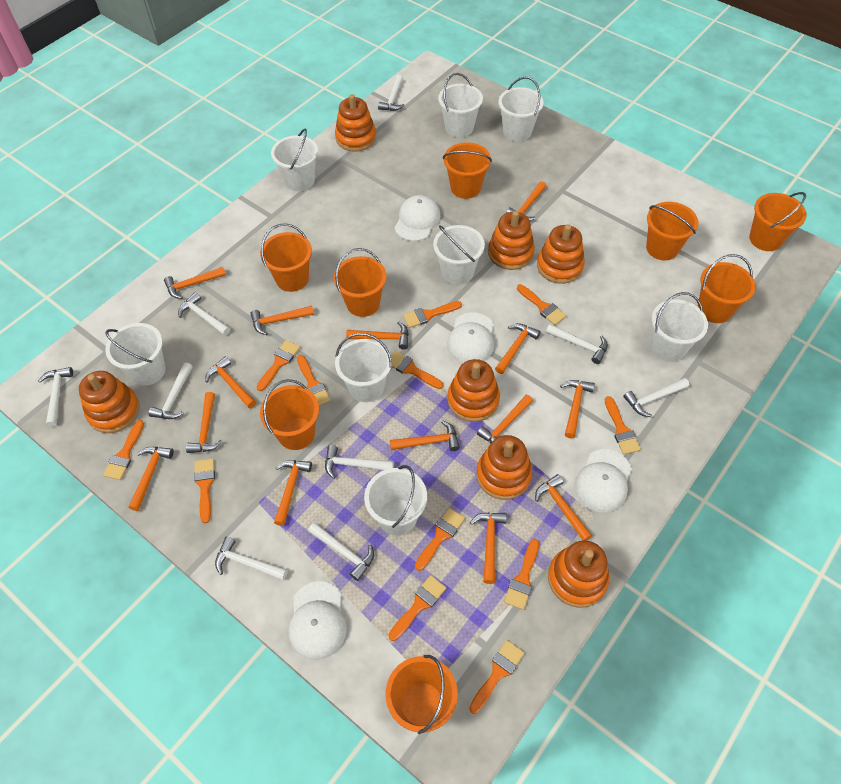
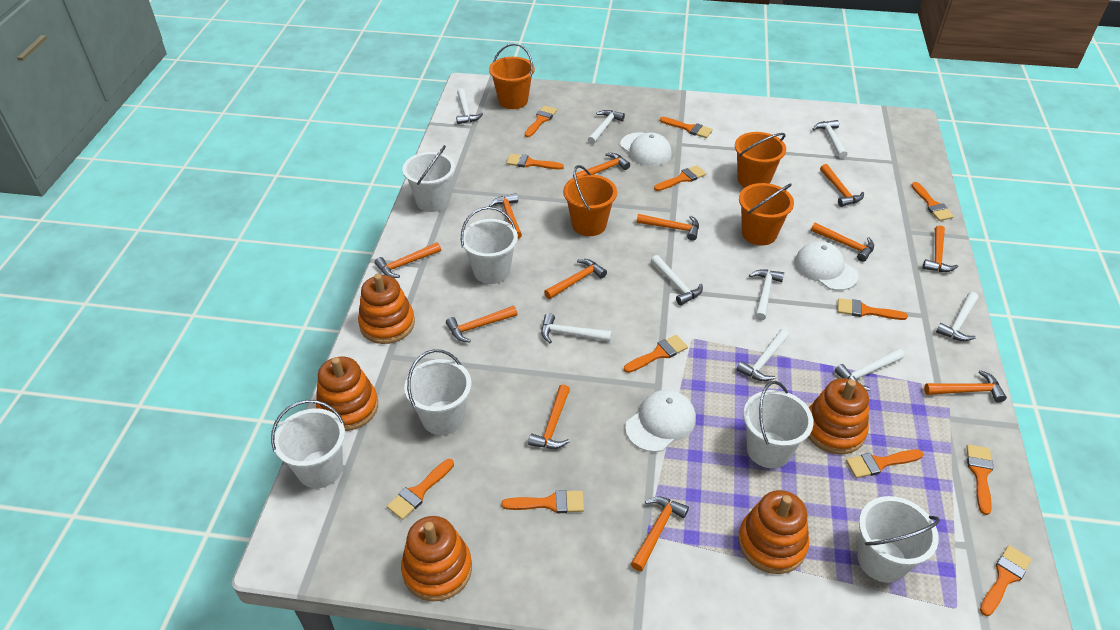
orange bucket: [260,223,312,292] [260,379,319,450] [334,248,387,317] [386,655,458,734] [443,142,492,199] [646,202,699,260] [698,254,756,323] [749,192,807,251] = 8 -> [489,43,535,109] [563,165,617,236] [735,132,786,187] [739,183,794,246] = 4
orange hammer: [128,447,174,511] [164,267,226,299] [186,392,222,453] [205,356,256,408] [250,305,314,335] [274,460,312,526] [346,321,409,350] [390,420,460,451] [470,513,507,584] [477,395,533,443] [495,323,541,374] [506,181,546,221] [535,474,592,541] [560,380,595,438] = 14 -> [375,242,441,278] [446,305,517,343] [489,193,522,239] [528,384,570,449] [544,259,607,299] [573,153,630,178] [631,496,689,571] [637,214,699,241] [811,223,874,262] [820,164,864,207] [923,225,958,272] [924,370,1007,403] = 12
orange stacking toy: [79,371,140,433] [335,94,376,152] [448,359,500,422] [476,435,532,500] [488,211,535,270] [537,224,585,284] [548,540,609,608] = 7 -> [316,356,378,431] [358,274,415,344] [401,516,472,601] [738,490,809,574] [808,378,869,454] = 5
white bucket: [105,323,166,386] [271,128,318,191] [335,333,392,402] [364,465,427,535] [433,225,485,285] [438,73,483,137] [498,77,543,141] [651,292,708,362] = 8 -> [271,400,345,488] [402,145,455,212] [404,349,472,435] [461,207,518,284] [743,381,814,468] [858,496,940,583] = 6
white cap: [289,581,347,660] [394,195,441,241] [447,312,494,363] [574,449,632,513] = 4 -> [620,132,672,166] [625,390,696,452] [795,241,858,291] = 3

